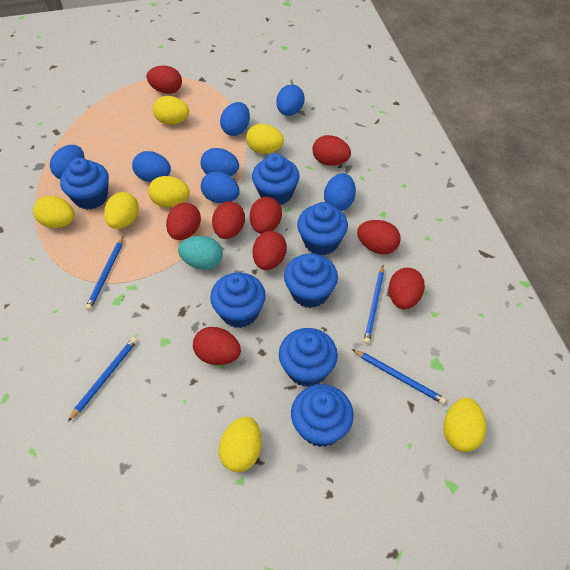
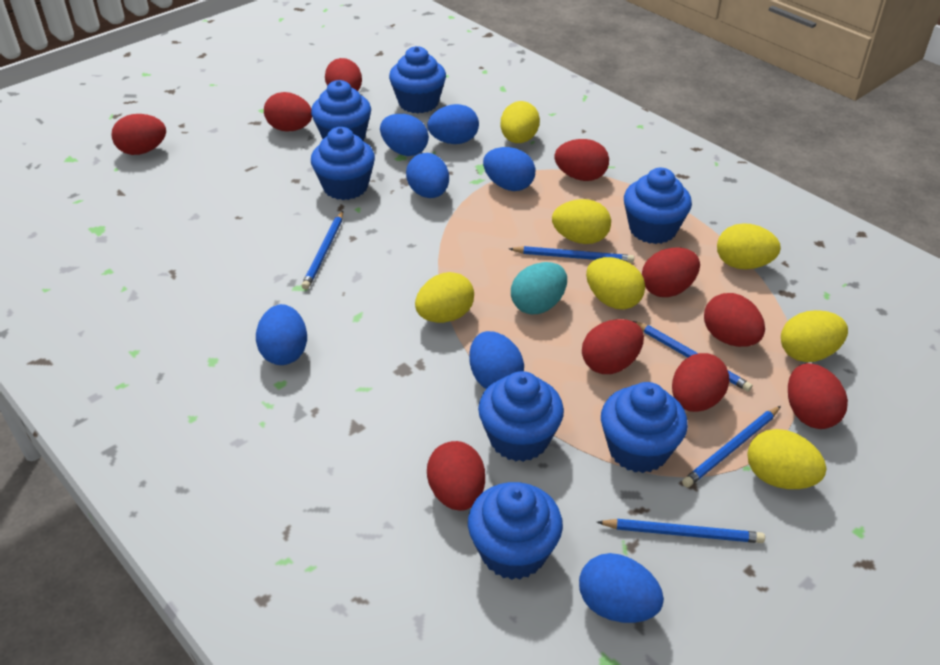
blue pencil: [68,337,138,421] [85,236,124,310] [352,349,446,404] [364,265,384,344] = 4 -> [301,211,343,290] [509,246,634,263] [597,519,765,543] [633,321,753,392] [682,406,781,487] = 5
red egg: [146,65,182,94] [166,203,201,240] [193,327,241,365] [212,201,245,239] [250,197,282,234] [252,231,287,270] [312,135,351,166] [357,220,401,255] [389,268,425,309] = 9 -> [111,114,166,155] [264,92,312,132] [325,58,362,91] [427,441,485,511] [555,139,609,181] [582,319,644,374] [642,247,700,297] [672,353,729,412] [704,293,765,347] [788,363,848,429] = 10

